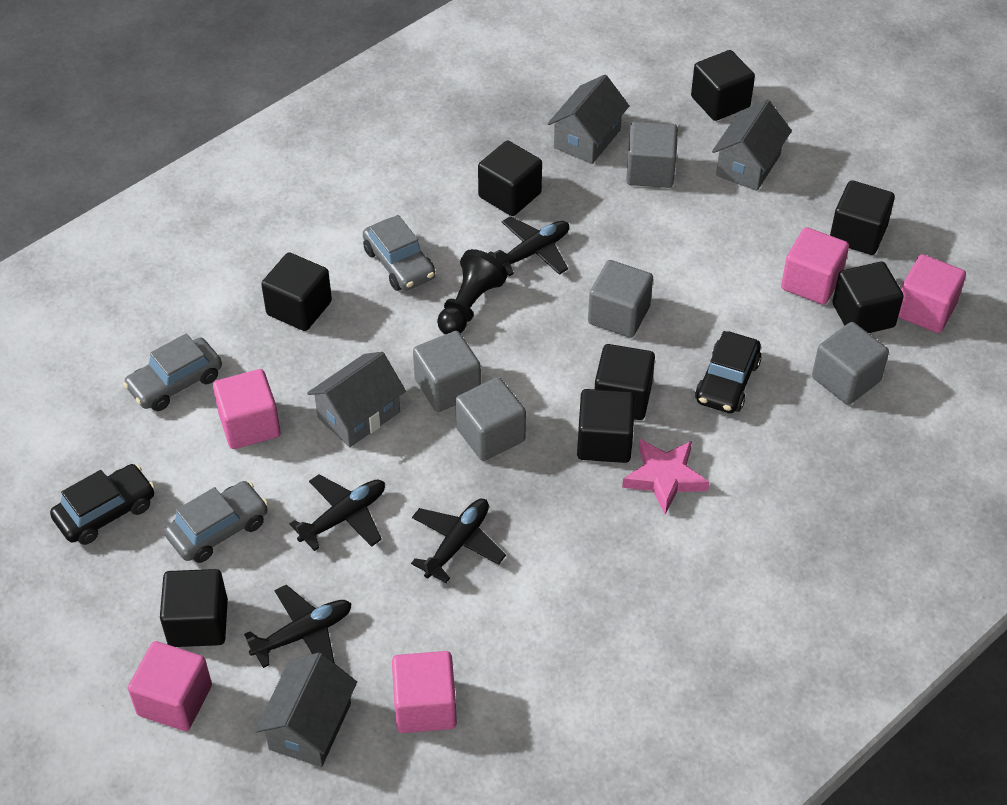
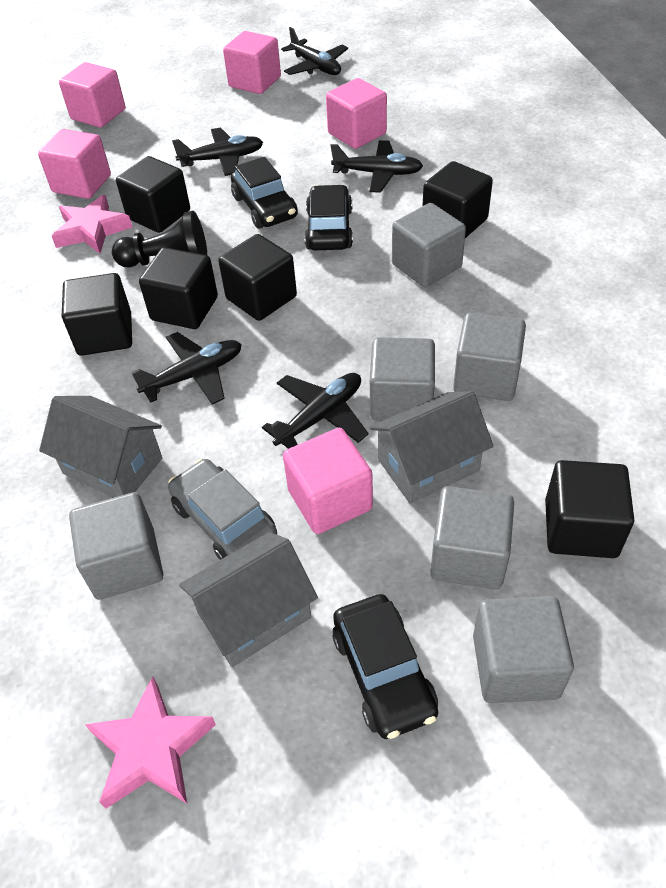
black car: [50,464,155,545] [695,331,761,413] = 2 -> [231,157,298,229] [304,184,353,250] [332,594,438,739] = 3
black cube: [160,569,228,647] [261,253,332,331] [478,141,542,216] [577,389,635,463] [595,344,655,420] [691,50,755,121] [830,180,895,255] [832,261,904,333] = 8 -> [62,273,132,356] [116,156,190,233] [139,247,218,329] [218,234,297,321] [423,161,493,238] [545,460,635,558] = 6
black plane: [244,585,352,668] [290,474,385,551] [411,499,506,583] [488,216,569,276] = 4 -> [131,332,242,404] [172,128,263,176] [262,373,368,449] [281,27,348,75] [330,140,423,193] = 5
grey car: [123,333,222,411] [164,481,268,563] [363,215,435,291] = 3 -> [168,459,277,560] = 1
grey cube: [413,331,481,412] [455,377,526,461] [588,260,653,338] [626,121,678,188] [812,322,889,405] = 5 -> [69,492,163,600] [370,337,435,421] [392,203,466,287] [430,486,514,589] [453,313,526,401] [473,596,574,703] = 6
grey house: [255,653,357,767] [307,352,406,447] [548,75,629,164] [712,100,792,191] = 4 -> [39,396,162,497] [179,532,318,667] [370,391,493,504] = 3
pink star: [622,439,709,515] = 1 -> [52,195,133,254] [85,676,216,809] = 2

